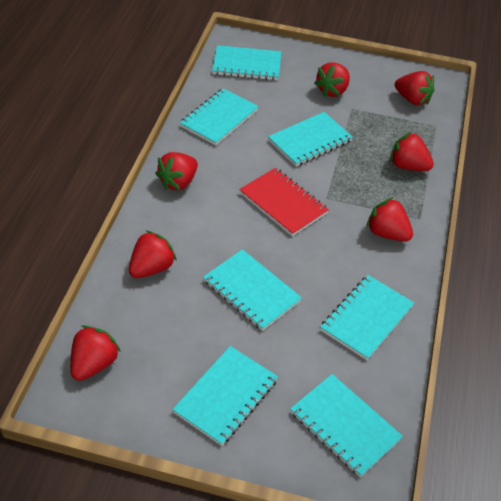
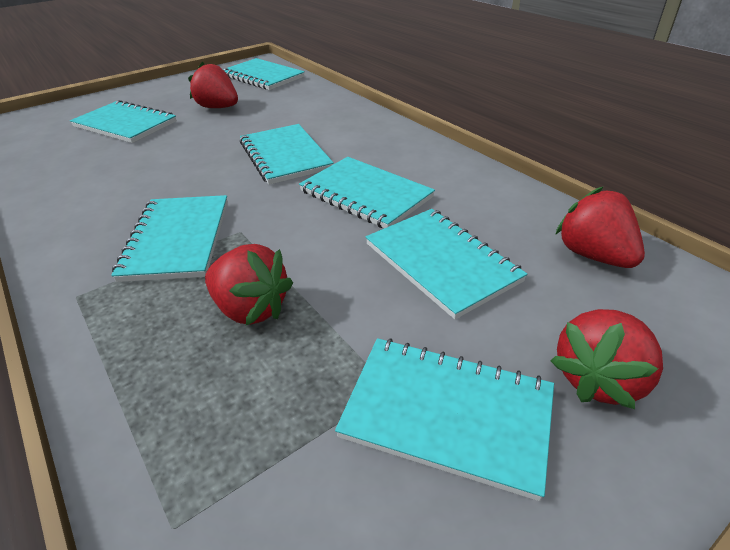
red notebook: [239,168,329,236] = 1 -> none = 0
red strawberry: [70,325,121,381] [129,230,177,278] [155,152,198,190] [314,62,350,97] [366,197,413,241] [390,132,434,171] [395,71,434,106] = 7 -> [188,61,238,108] [205,244,293,325] [551,309,663,409] [555,187,645,268] = 4

